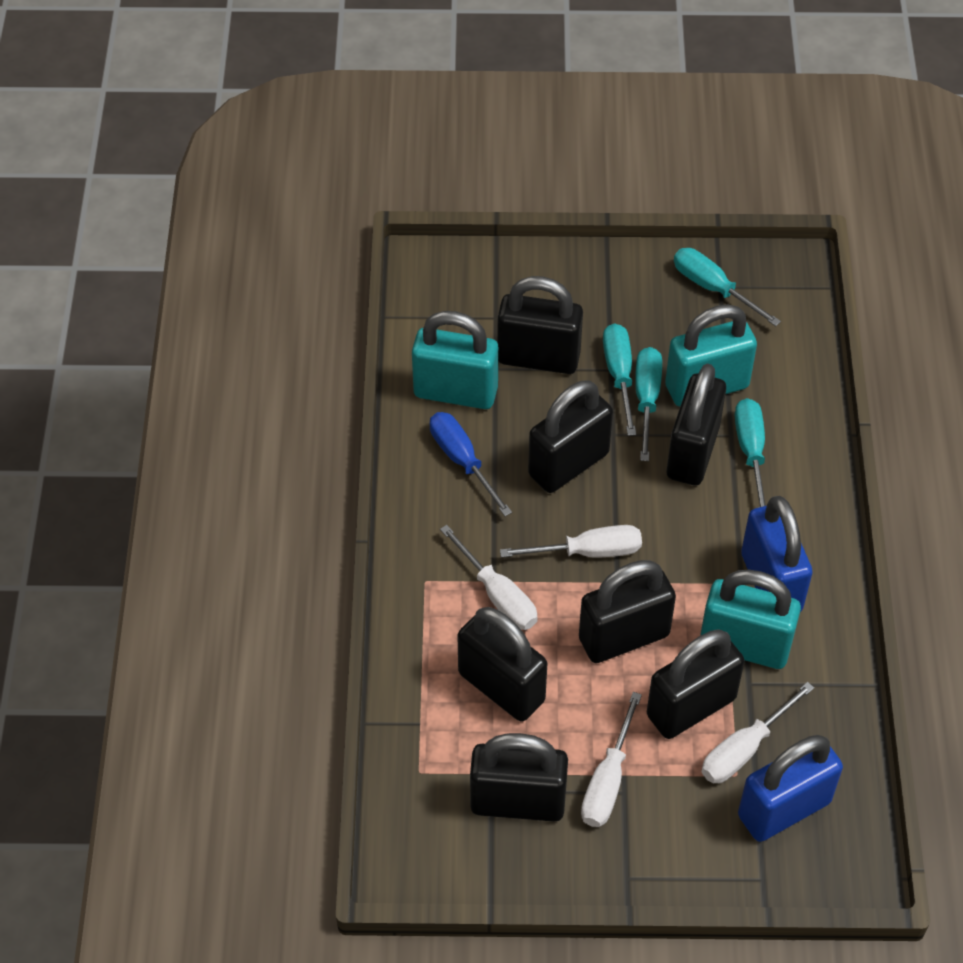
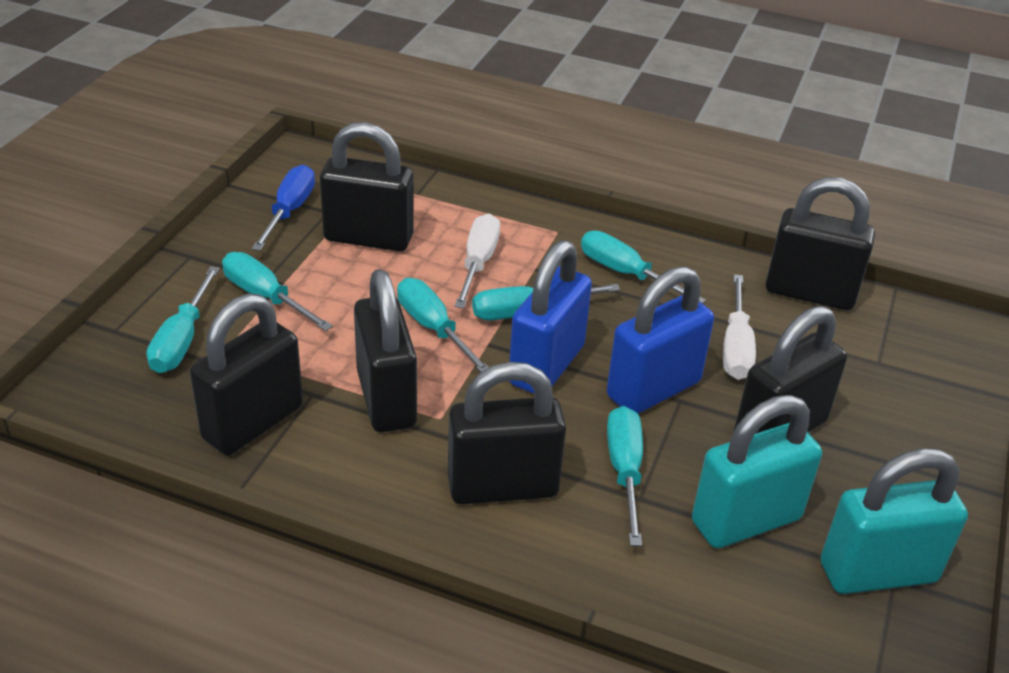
black padlock: [458,607,547,722] [470,733,568,822] [497,276,583,374] [528,380,613,493] [579,560,676,663] [647,629,745,739] [667,364,726,485] = 7 -> [190,294,303,455] [320,122,414,251] [354,269,417,432] [448,362,566,504] [734,306,847,433] [766,177,875,310] = 6
turquoise padlock: [412,311,498,409] [665,304,757,406] [700,570,801,669] = 3 -> [692,395,822,548] [821,448,968,594] = 2
turquoise screwdriver: [603,323,636,436] [635,347,662,461] [674,248,781,326] [735,398,766,508] = 4 -> [147,266,220,373] [222,252,333,331] [397,278,489,372] [472,284,620,320] [581,230,706,303] [607,406,643,546] = 6
white screwdriver: [440,525,537,630] [500,525,642,558] [581,692,642,827] [701,682,814,783] = 4 -> [454,214,500,308] [723,274,756,380] = 2

